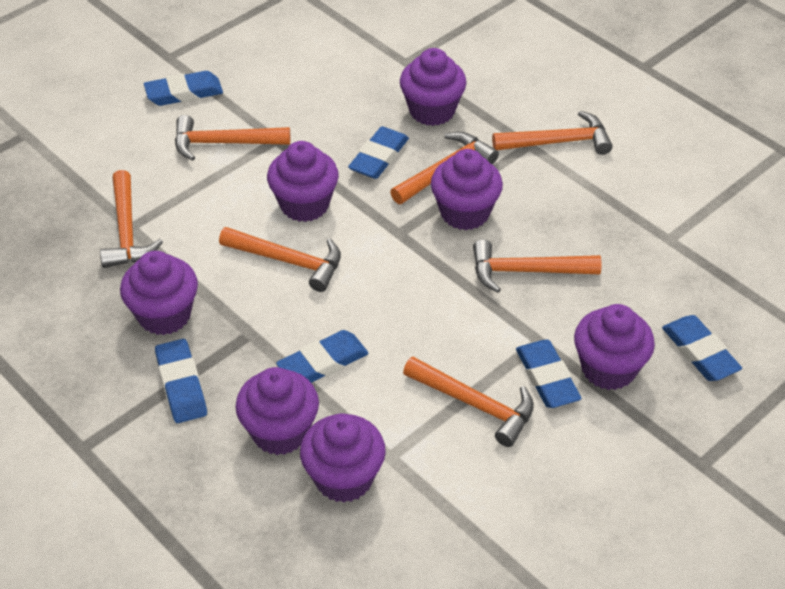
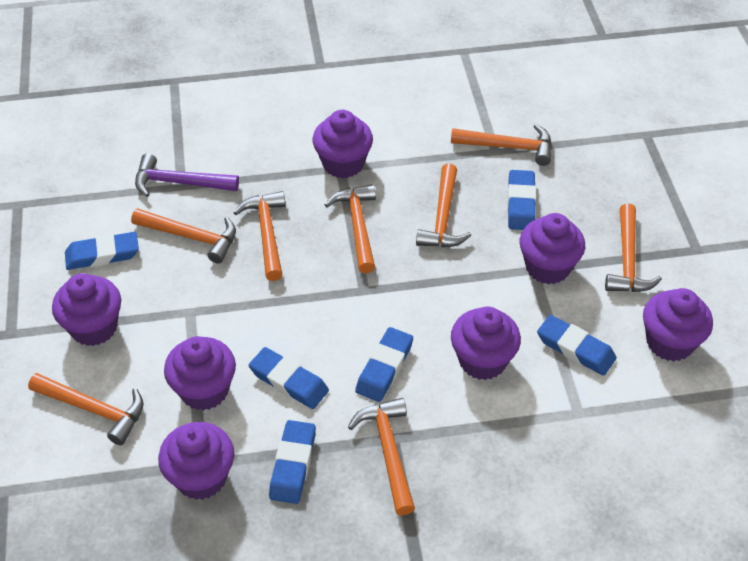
orange hammer: [100,170,163,268] [175,115,290,161] [219,227,341,292] [390,132,499,204] [403,357,534,447] [473,240,602,293] [492,111,613,155] = 7 -> [28,373,144,445] [131,208,236,264] [233,191,286,281] [325,184,376,273] [348,398,415,516] [416,164,471,247] [451,124,552,166] [605,203,662,292] = 8
purple hammer: none = 0 -> [135,153,239,197] = 1

